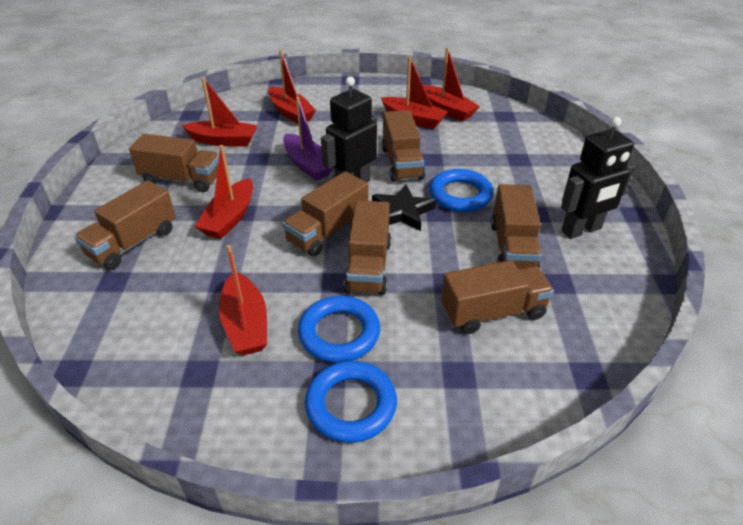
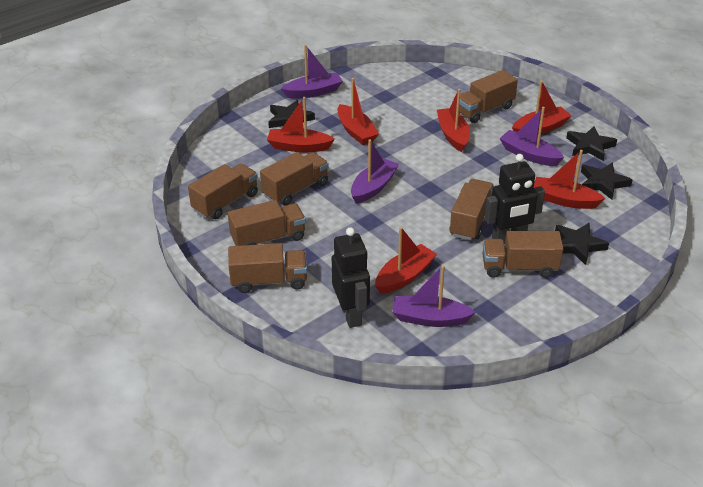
black star: [372,185,436,231] = 1 -> [268,100,315,128] [555,223,609,265] [566,126,617,161] [581,162,632,200] = 4
blue ring: [298,296,380,363] [305,361,397,443] [429,169,493,212] = 3 -> none = 0
purple boat: [283,97,334,181] = 1 -> [281,45,343,99] [351,139,399,204] [392,265,476,327] [499,107,564,166] = 4

